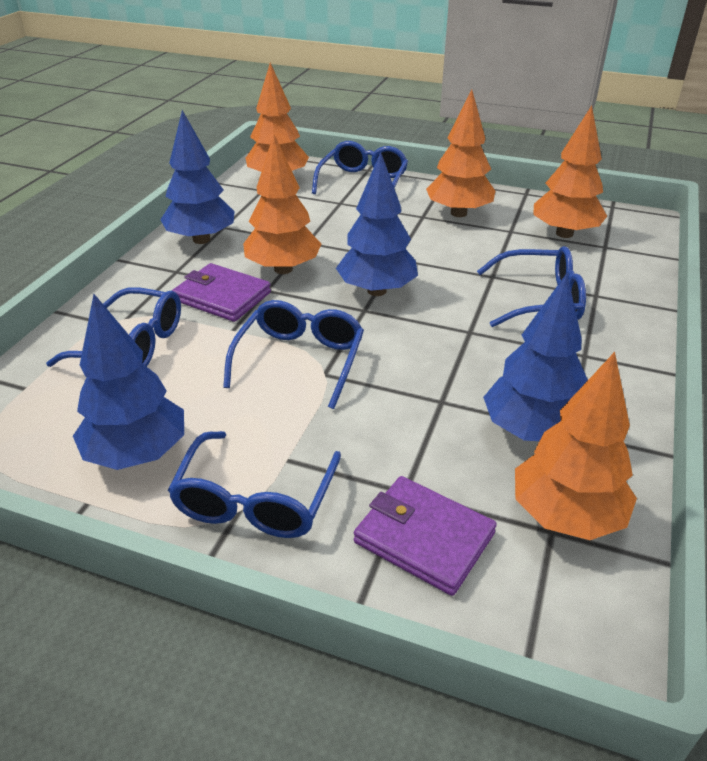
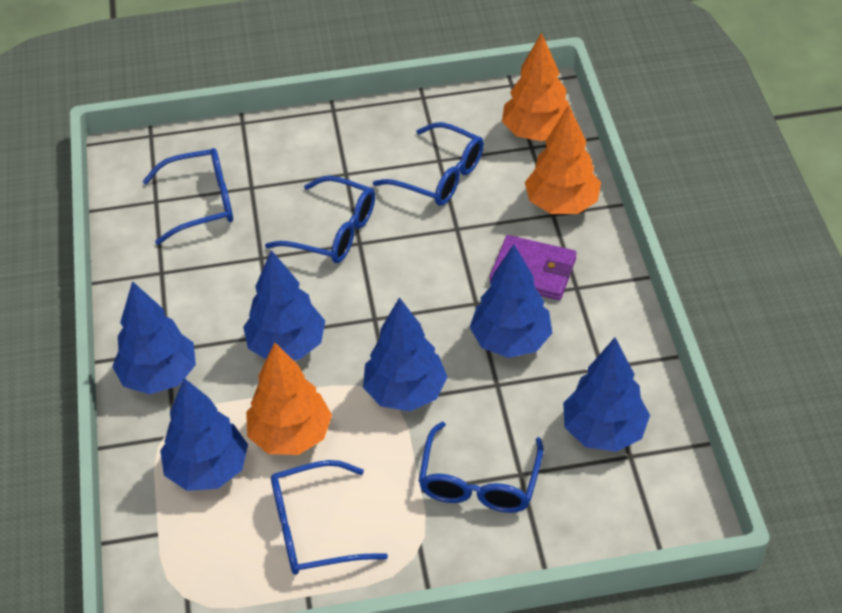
blue tree: [73,294,184,470] [161,110,235,244] [336,152,418,296] [483,273,588,441] = 4 -> [112,281,196,394] [160,378,248,491] [243,250,325,360] [363,297,447,411] [469,245,552,358] [563,337,650,452] = 6
orange tree: [243,135,321,274] [246,63,309,172] [426,89,495,217] [515,352,637,540] [533,105,607,238] = 5 -> [246,342,332,455] [502,32,574,141] [525,105,601,214] = 3
purple wallet: [172,263,271,322] [354,476,497,596] = 2 -> [489,235,577,300] = 1

